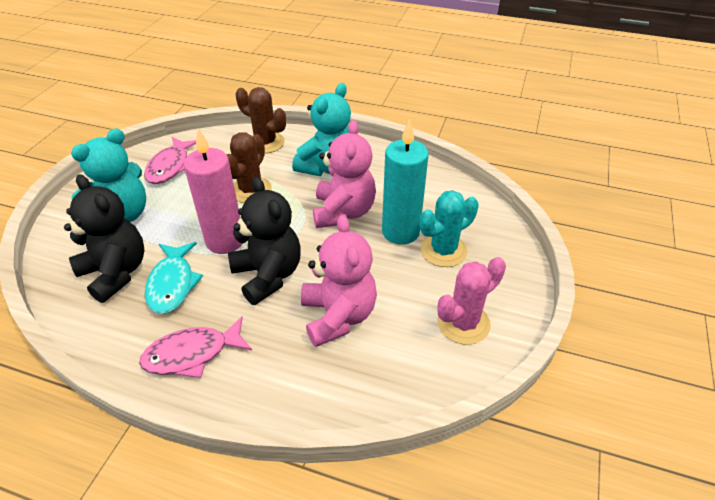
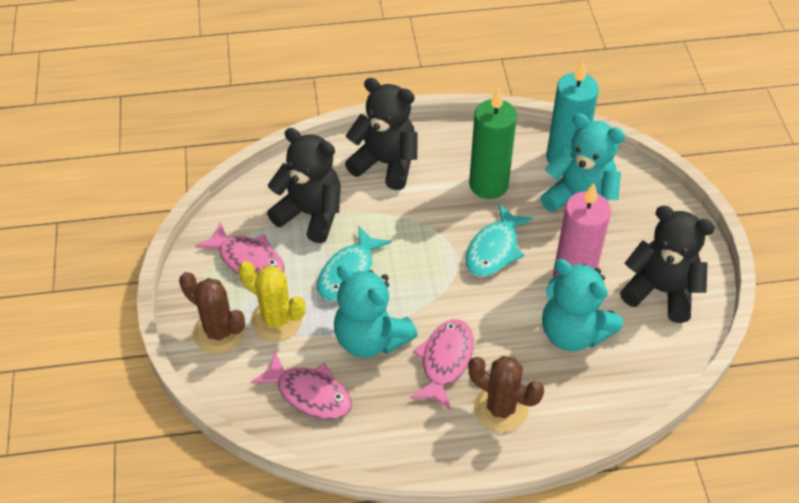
black teddy bear: [64,175,144,303] [228,176,301,305] = 2 -> [267,128,341,243] [345,78,418,190] [620,206,715,323] = 3
green candle: none = 0 -> [469,87,517,199] = 1
pink cactus: [437,257,506,345] = 1 -> none = 0
pink fish: [139,316,252,378] [144,137,196,184] = 2 -> [195,221,284,275] [251,351,352,419] [410,319,474,410] = 3
pink teddy bear: [301,215,377,347] [313,120,376,228] = 2 -> none = 0
turquoise cactus: [420,190,479,267] = 1 -> none = 0
turquoise fish: [145,242,203,314] = 1 -> [317,226,392,301] [465,204,533,277] = 2
turquoise teddy bear: [71,128,146,222] [292,83,351,176] = 2 -> [334,265,418,358] [540,113,625,212] [542,259,623,351] = 3
yellow cactus: none = 0 -> [238,261,305,341] = 1

